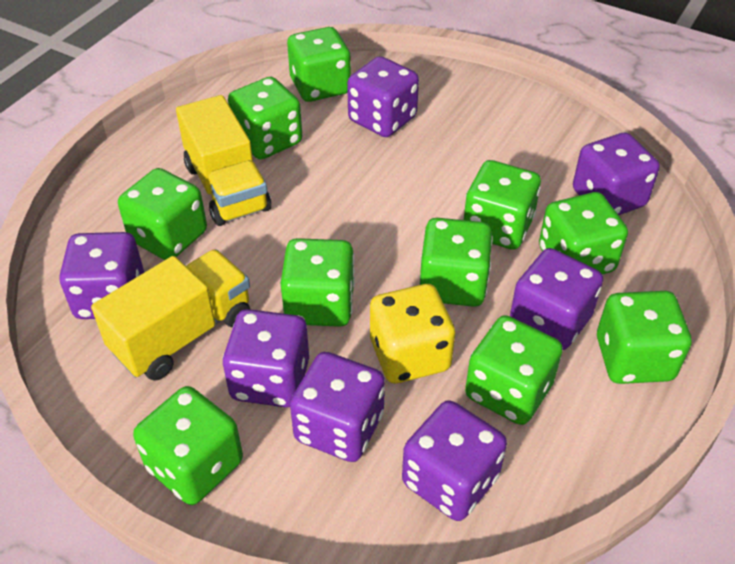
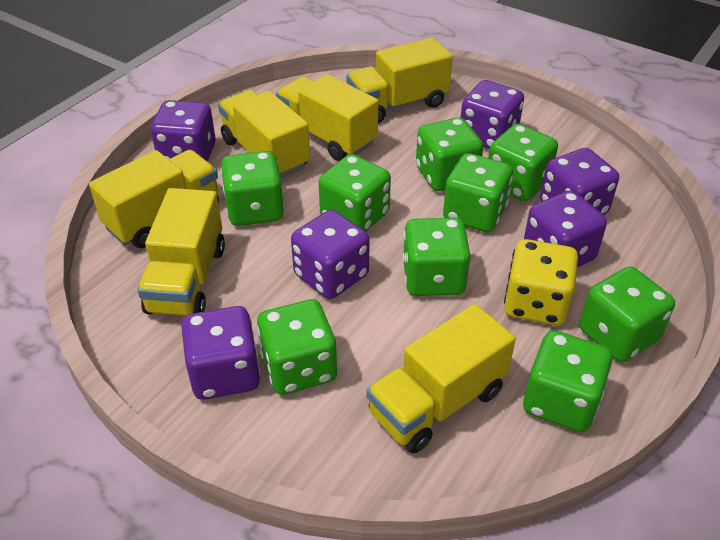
green dice: [118,168,207,260] [133,386,243,505] [228,77,302,160] [281,238,355,327] [287,27,351,102] [420,218,493,307] [464,160,541,250] [465,315,563,425] [539,192,628,275] [597,291,691,384] = 10 -> [221,151,284,226] [257,299,337,395] [319,154,391,231] [403,218,470,296] [416,117,483,191] [443,153,513,232] [488,124,558,201] [523,330,612,432] [579,266,675,362] = 9
purple dice: [59,232,144,319] [223,309,309,408] [290,352,385,462] [347,56,419,137] [402,400,507,521] [510,248,603,350] [573,133,660,215] = 7 -> [151,100,216,162] [181,306,260,400] [291,210,370,299] [461,80,524,149] [524,190,607,268] [540,148,619,215] = 6
yellow truck: [91,249,250,381] [176,95,271,226] = 2 -> [89,150,219,248] [137,188,225,316] [218,90,310,179] [276,74,378,161] [347,37,453,123] [367,304,516,454] = 6

